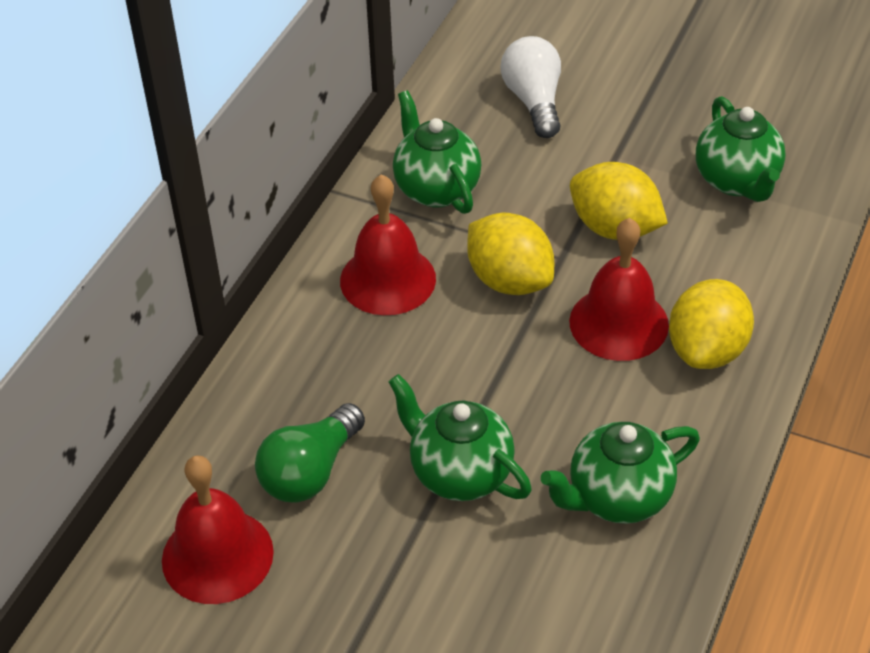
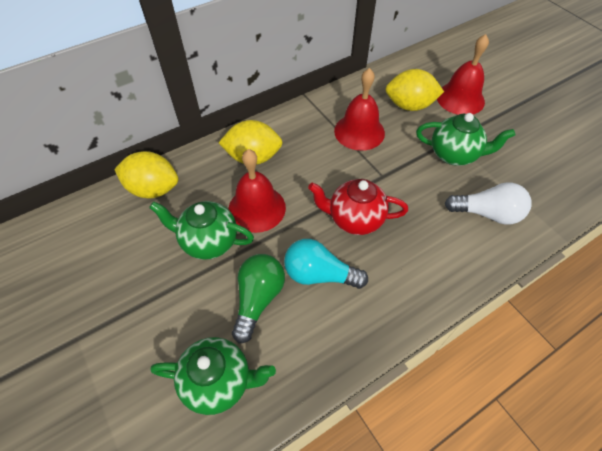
green teapot: [389,374,532,501] [393,90,481,214] [541,422,700,524] [696,96,786,202] = 4 -> [149,201,254,260] [151,337,276,415] [416,113,515,166] = 3
red teapot: none = 0 -> [308,179,408,235] = 1
turquoise light bulb: none = 0 -> [284,239,368,289] = 1

